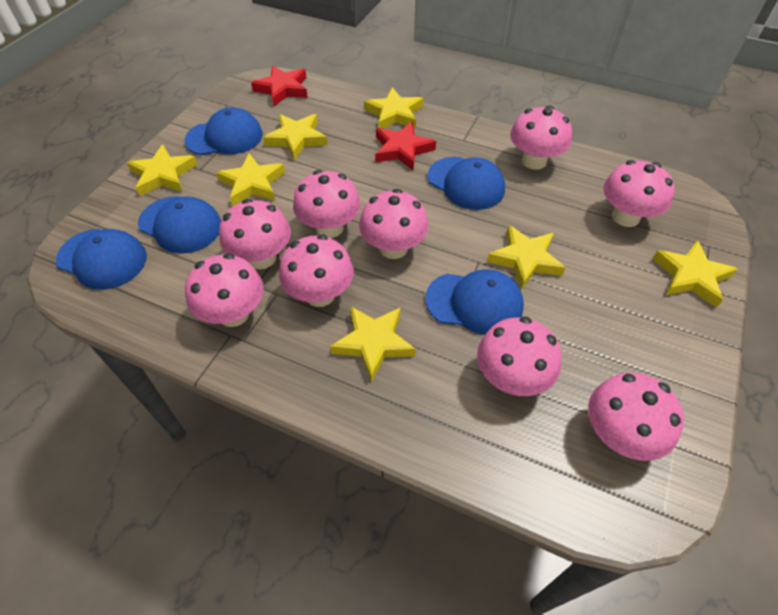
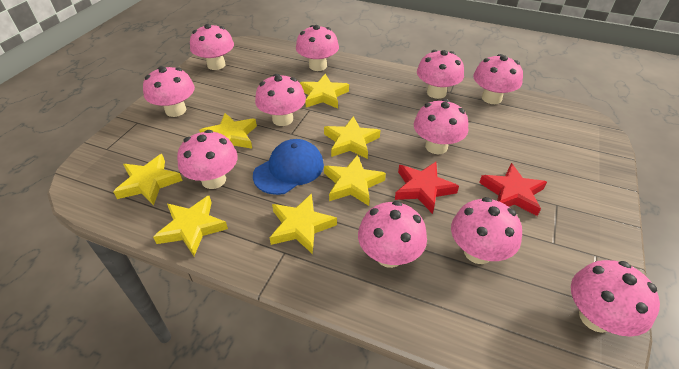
blue cap: [56,229,147,290] [138,196,221,254] [184,107,263,155] [425,269,524,335] [428,157,505,210] = 5 -> [253,139,324,195] = 1
pink mushroom: [185,253,264,327] [219,199,291,269] [279,235,354,307] [293,170,360,238] [359,189,429,259] [477,317,562,396] [510,105,572,170] [588,373,684,461] [603,160,674,227] = 9 -> [143,66,195,117] [177,130,238,189] [190,24,234,70] [255,74,306,126] [296,25,339,71] [358,201,427,268] [414,99,468,154] [417,50,464,99] [451,197,522,264] [473,54,523,104] [571,260,660,337] = 11

